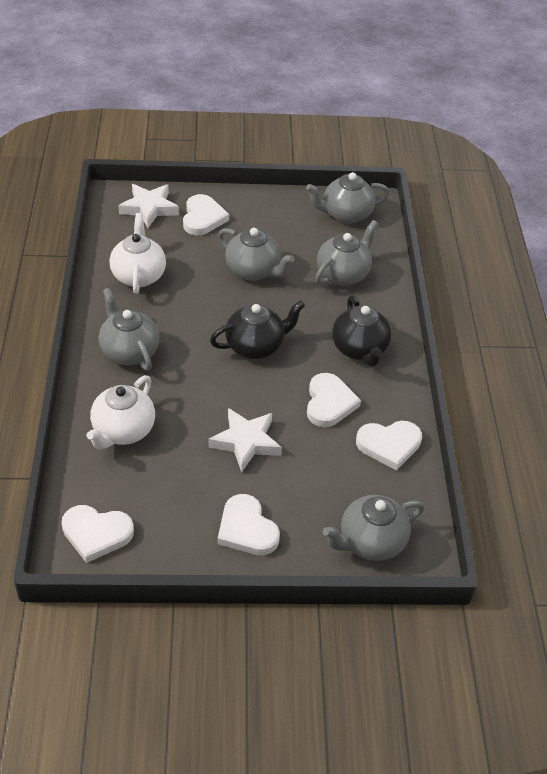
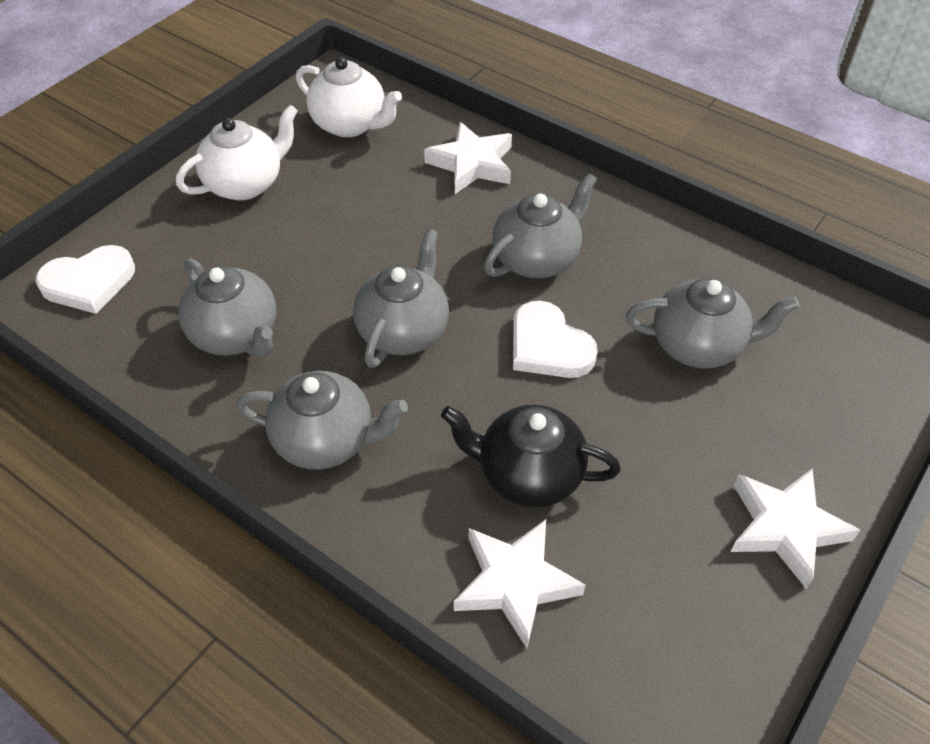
black teapot: [210,300,305,359] [332,295,391,366] = 2 -> [441,405,621,507] = 1
white heart: [61,505,134,563] [183,194,229,235] [218,494,280,555] [307,373,361,427] [356,421,422,470] = 5 -> [35,245,135,314] [513,301,598,378] = 2
white star: [118,184,179,228] [208,408,282,473] = 2 -> [424,122,512,194] [454,519,585,648] [730,468,860,589] = 3

